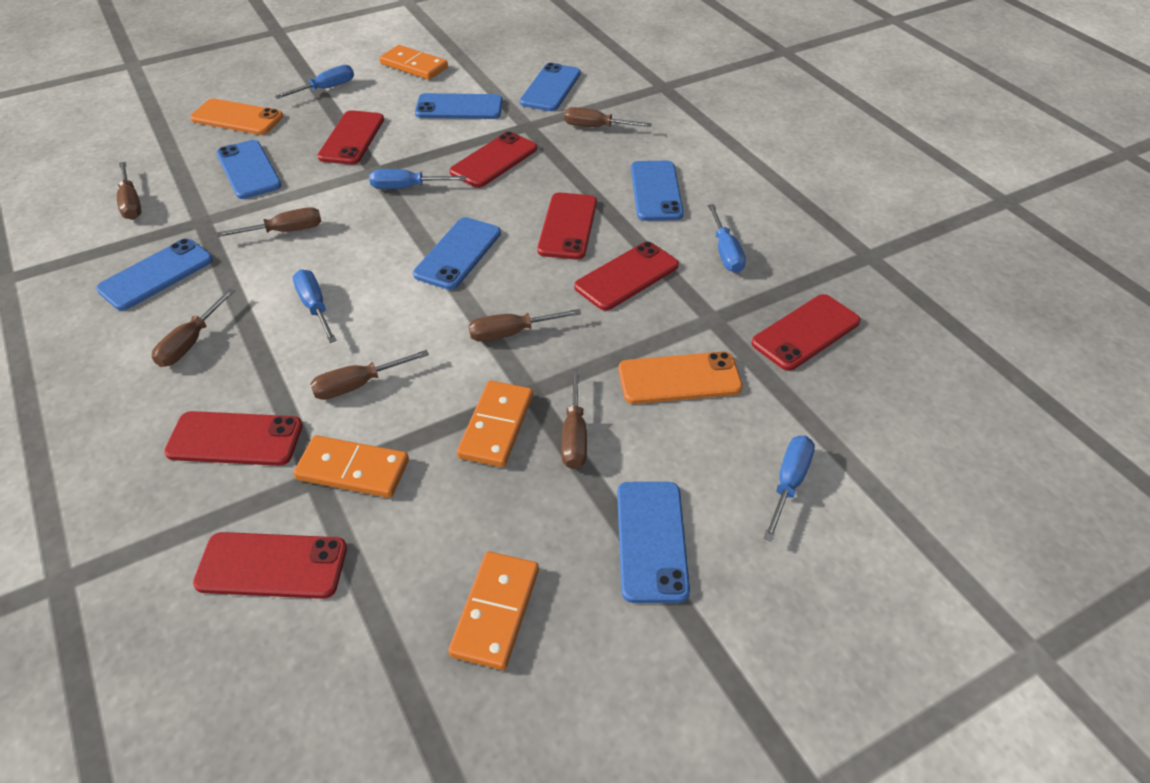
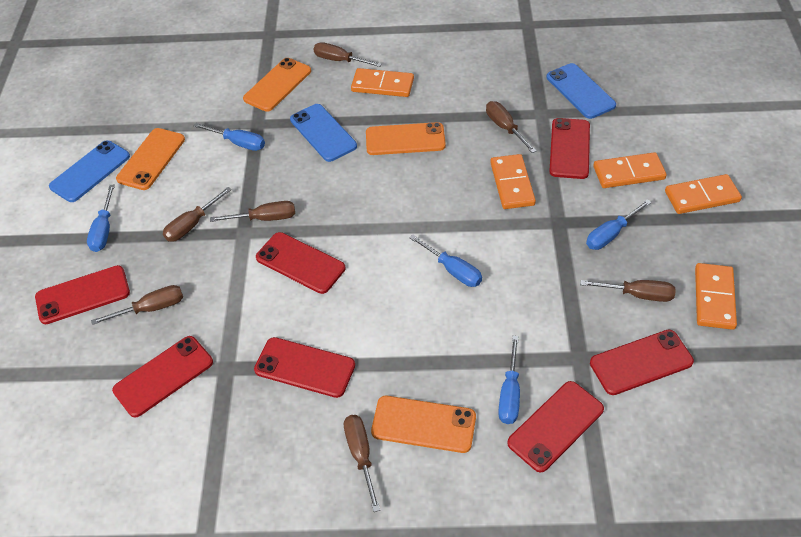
blue phone: [96,238,213,311] [216,140,282,199] [413,217,501,290] [415,93,503,119] [520,63,581,111] [617,482,690,603] [631,161,684,221] = 7 -> [49,141,130,202] [290,104,357,162] [546,63,616,119] = 3
orange domino: [294,435,409,498] [380,45,448,80] [448,551,539,670] [457,380,533,467] = 4 -> [351,68,414,97] [490,154,536,209] [593,152,666,188] [665,174,742,214] [695,263,737,330] = 5
orange phone: [190,98,283,135] [618,352,743,404] = 2 -> [116,128,185,190] [243,58,311,112] [366,122,446,155] [371,396,476,453] = 4

